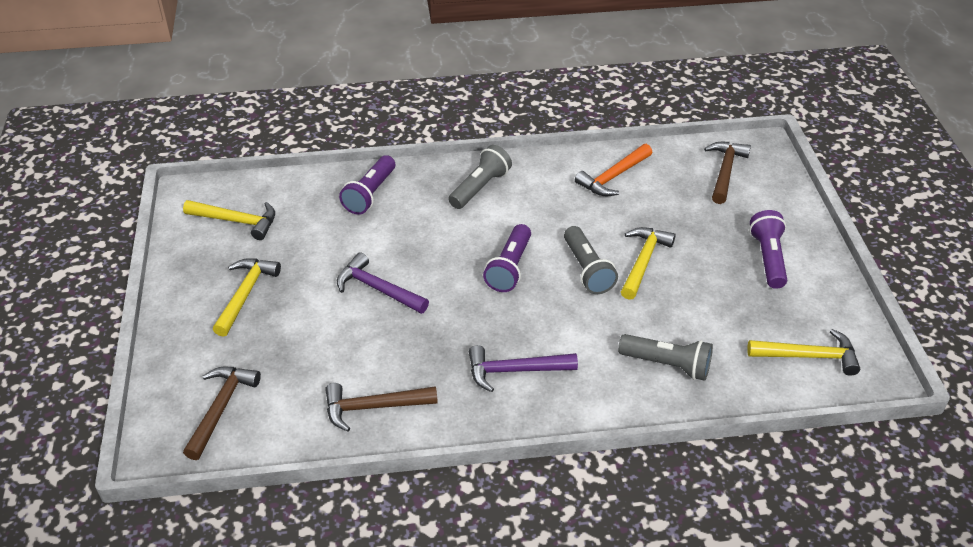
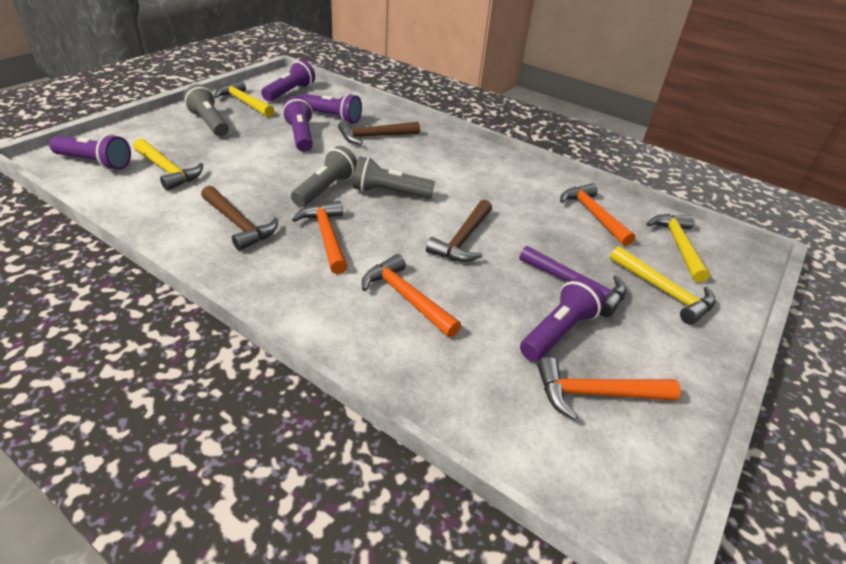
orange hammer: [575,144,652,196] = 1 -> [292,201,348,274] [362,254,461,337] [538,357,681,420] [560,183,635,246] = 4
purple flashlight: [339,155,395,215] [483,224,531,292] [749,210,787,289] = 3 -> [49,134,131,170] [261,60,315,102] [282,96,313,152] [299,93,362,124] [520,277,605,362] = 5
purple hammer: [337,252,429,314] [469,345,578,392] = 2 -> [520,246,626,317] = 1

